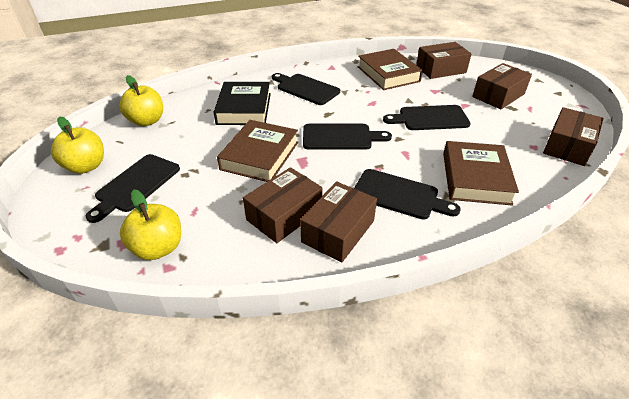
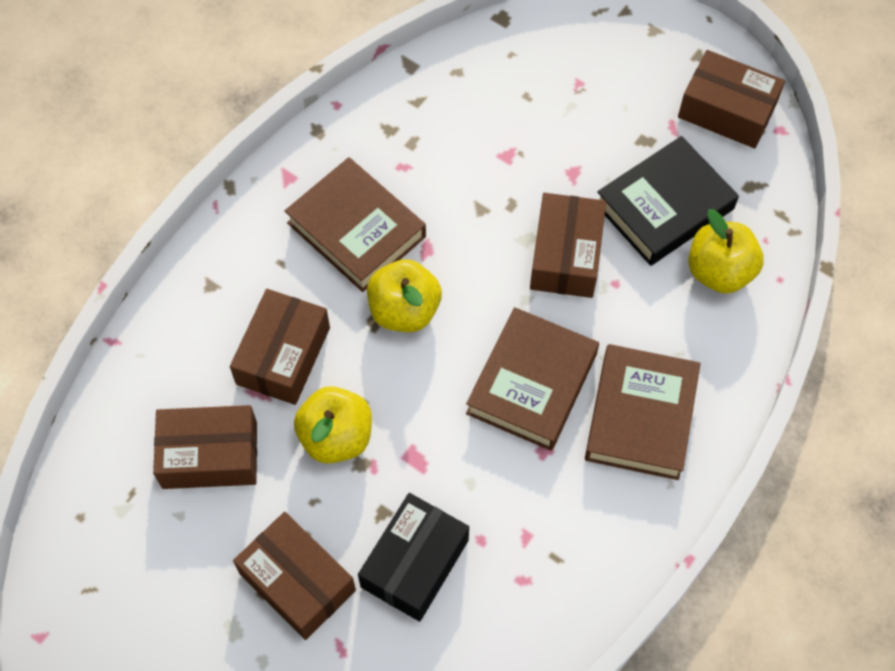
black box: none = 0 -> [358,493,469,622] = 1
black cutting board: [86,154,180,223] [272,73,340,105] [303,124,392,150] [354,169,461,220] [383,105,471,130] = 5 -> none = 0

